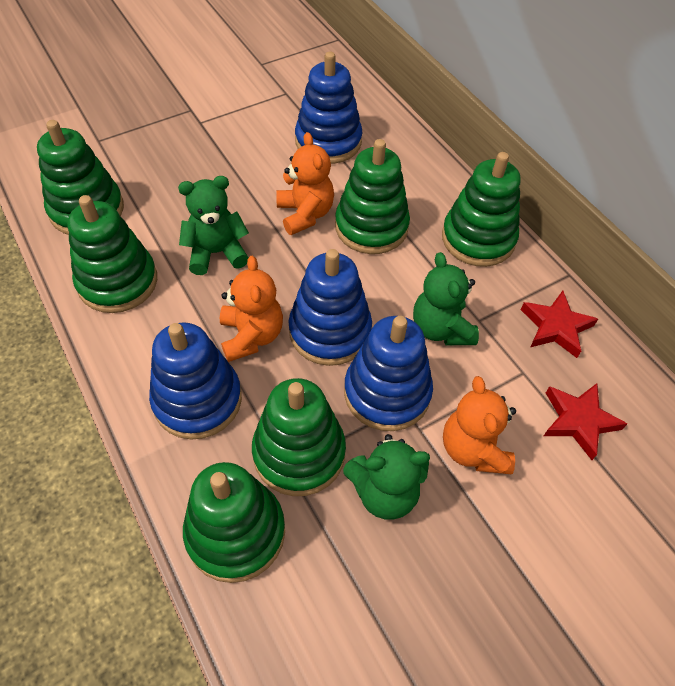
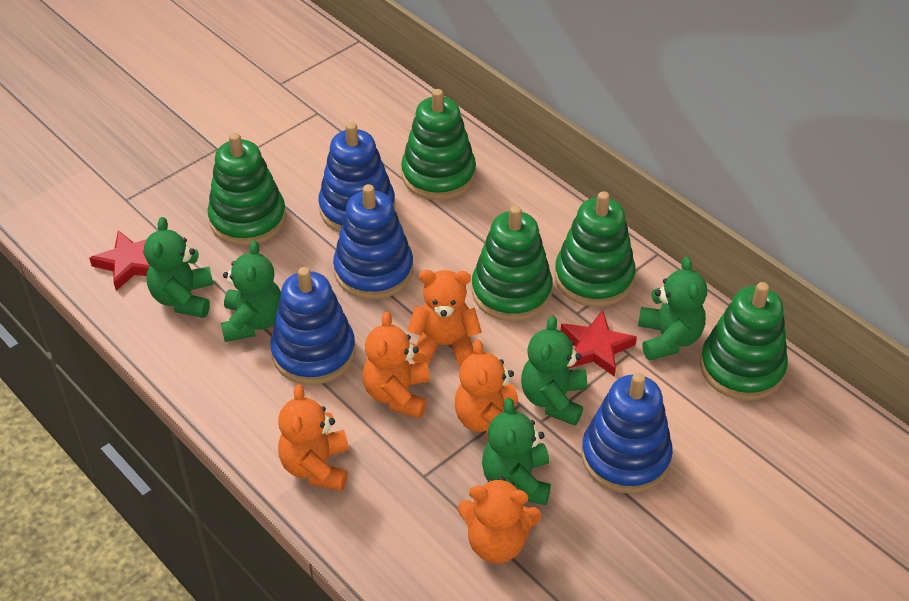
green stacking toy: [37,120,124,235] [67,195,157,313] [183,462,285,583] [252,378,346,496] [335,139,410,254] [442,152,521,267] = 6 -> [207,133,286,246] [401,89,476,200] [472,205,553,321] [555,191,636,307] [700,282,788,401] = 5
green teddy bear: [178,176,249,275] [343,434,430,520] [413,252,479,345] = 3 -> [144,217,213,318] [221,240,281,342] [482,398,551,505] [521,316,587,426] [638,256,707,361] = 5
orange teddy bear: [220,256,283,362] [276,132,334,235] [443,376,516,474] = 3 -> [278,384,349,491] [363,312,430,419] [407,270,482,366] [455,339,518,438] [458,477,541,563] = 5

